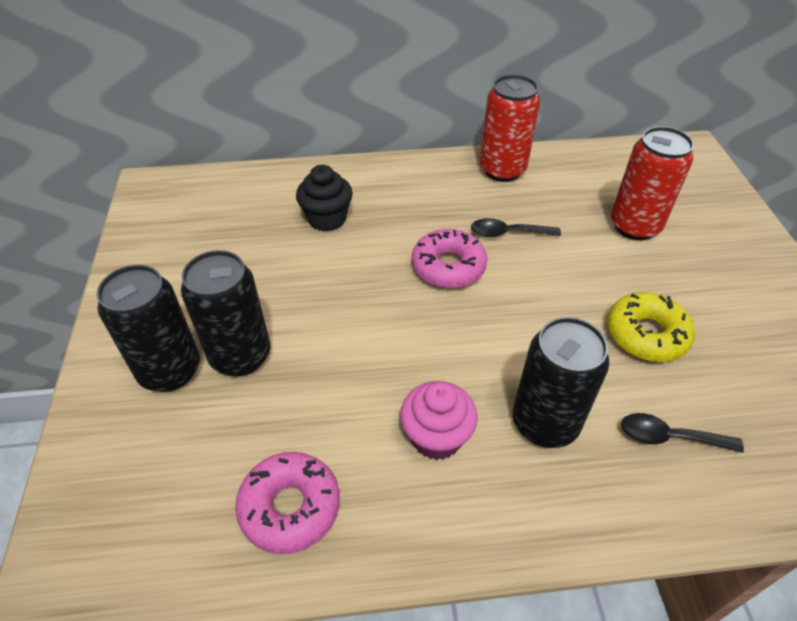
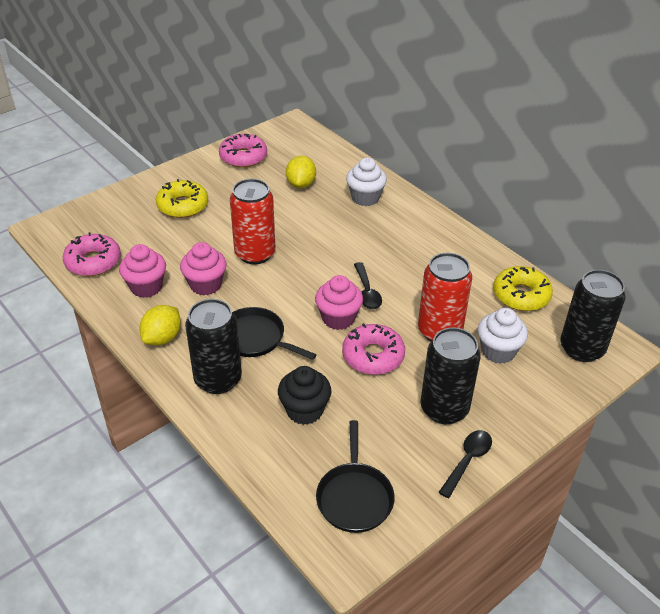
black pan: none = 0 -> [233,307,317,360] [316,420,395,533] = 2
pink cupcake: [400,381,478,460] = 1 -> [119,244,166,298] [180,242,226,296] [315,275,363,330] = 3
pink donut: [235,452,340,554] [412,229,487,288] = 2 -> [63,232,121,276] [219,134,267,168] [342,323,405,375] = 3
white cupcake: none = 0 -> [346,158,387,206] [478,308,528,364] = 2
yellow donut: [607,292,695,362] = 1 -> [156,179,208,218] [493,266,553,311] = 2
yellow lemon: none = 0 -> [139,305,181,345] [286,156,316,188] = 2

